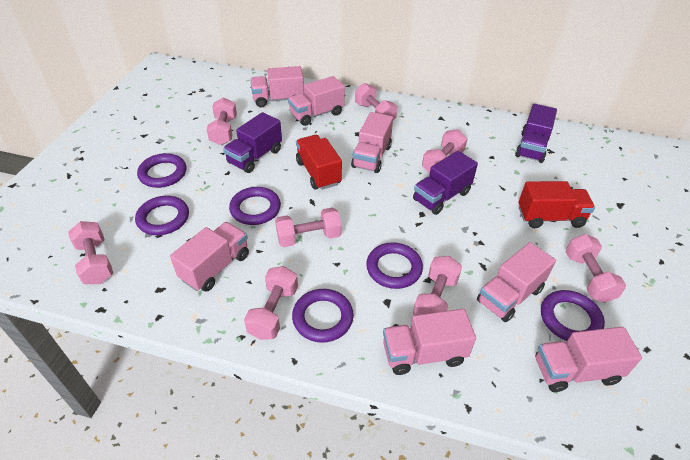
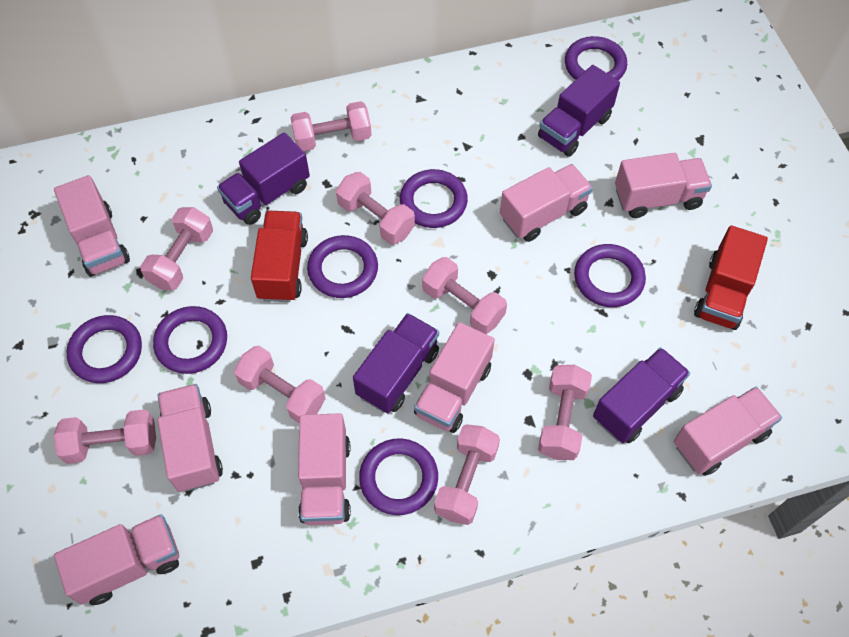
pink truck: [170,222,249,292] [250,66,304,108] [288,76,345,126] [351,112,393,173] [383,309,476,375] [477,242,556,322] [535,327,642,392] = 7 -> [54,175,130,277] [54,514,179,605] [157,384,223,492] [298,413,351,525] [414,322,495,433] [500,164,593,242] [615,153,712,218] [674,387,782,476] = 8
purple ring: [135,196,189,235] [137,153,186,188] [229,187,281,225] [292,289,354,343] [366,242,423,289] [541,290,605,341] = 6 -> [67,315,142,383] [153,306,227,374] [307,235,378,298] [359,438,438,515] [400,169,468,228] [565,36,627,80] [574,244,646,307] = 7
purple truck: [223,112,282,173] [413,151,478,215] [515,104,557,163] = 3 -> [217,132,310,225] [353,313,439,413] [538,65,620,157] [593,347,690,443] = 4

